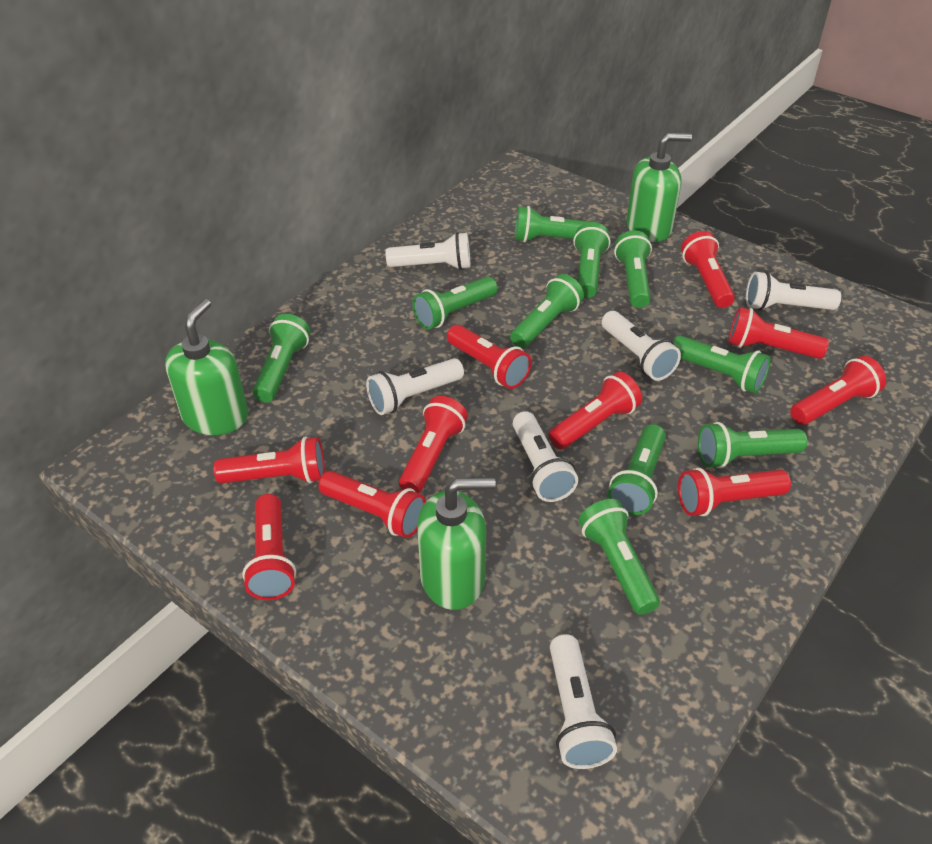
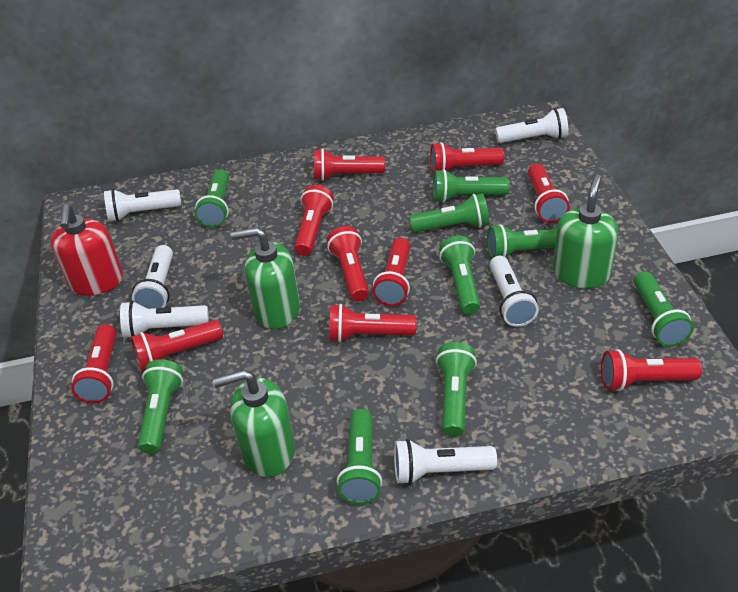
green flashlight: [253,314,311,403] [412,277,497,330] [510,274,584,348] [515,206,591,243] [573,222,610,298] [579,499,660,615] [608,424,666,515] [614,230,652,308] [673,336,771,393] [698,422,807,468] = 10 -> [138,359,183,454] [195,170,229,227] [337,409,382,504] [409,193,489,233] [433,169,509,203] [436,342,477,437] [439,236,481,314] [487,224,557,259] [634,271,694,346] = 9
red soap dispenser: none = 0 -> [51,204,123,296] = 1

